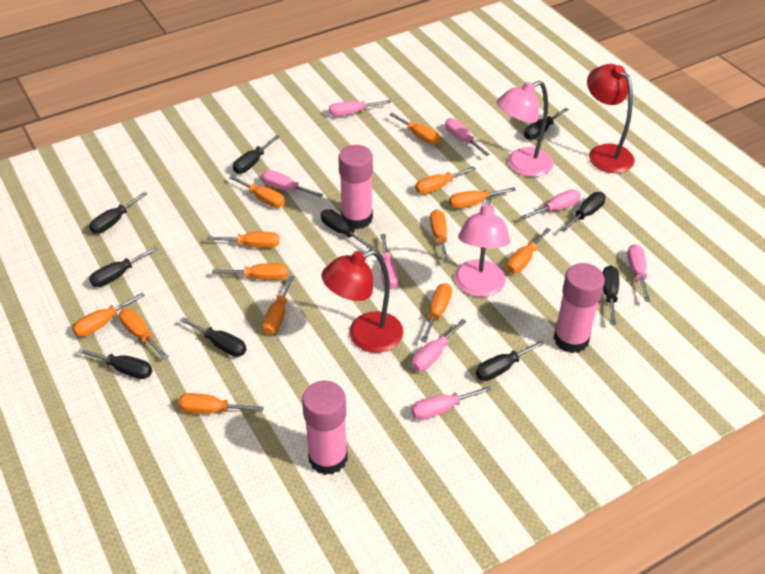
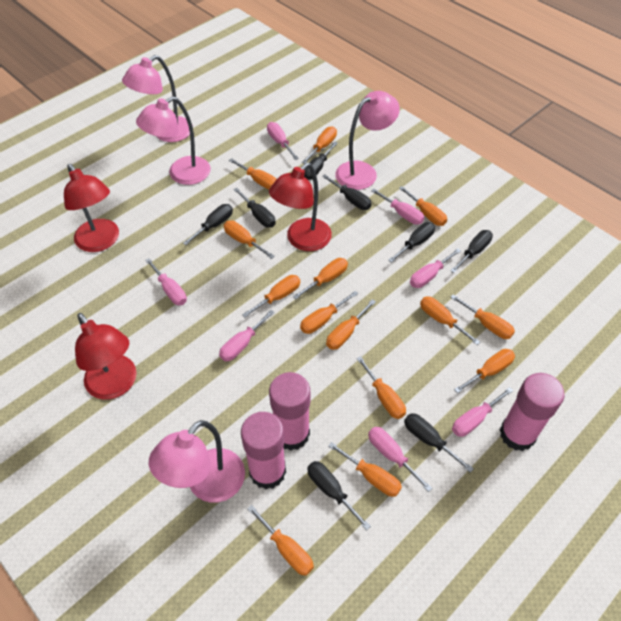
black screwdriver: [77,348,153,379] [89,192,148,234] [89,246,158,287] [180,317,247,357] [233,135,280,174] [321,209,374,250] [476,340,545,381] [524,108,569,140] [560,192,606,232] [603,265,619,325] = 10 -> [183,204,233,245] [233,188,276,228] [304,142,338,180] [307,461,371,530] [322,175,372,210] [388,222,435,263] [404,413,474,473] [450,230,493,273] = 8
orange screwdriver: [72,292,145,337] [119,309,169,359] [178,393,264,414] [207,232,280,248] [212,263,288,280] [229,176,285,208] [262,275,295,335] [389,113,440,145] [415,166,476,194] [421,283,452,342] [430,209,449,263] [449,187,516,209] [506,228,551,273] = 13 -> [224,221,275,259] [229,158,277,189] [242,275,300,318] [247,505,314,576] [293,258,348,299] [300,291,358,334] [302,127,337,164] [326,299,376,350] [328,442,402,497] [356,356,406,419] [399,186,447,226] [420,297,480,345] [450,294,515,339] [454,349,515,393] = 14
pink lamp: [455,197,510,297] [497,81,553,177] = 2 -> [122,55,193,142] [136,96,211,185] [149,420,245,503] [335,91,400,190] = 4
pink screwdriver: [261,170,323,197] [329,100,391,117] [380,234,398,290] [412,319,467,371] [412,386,492,420] [445,118,490,156] [521,190,581,220] [627,244,650,302] = 8 -> [145,258,187,305] [219,310,275,361] [267,122,299,160] [368,427,432,492] [371,189,424,225] [410,248,461,288] [452,387,513,437] = 7
red lamp: [321,250,403,353] [587,64,635,173] = 2 -> [64,164,119,252] [75,313,136,400] [269,163,332,251] = 3

